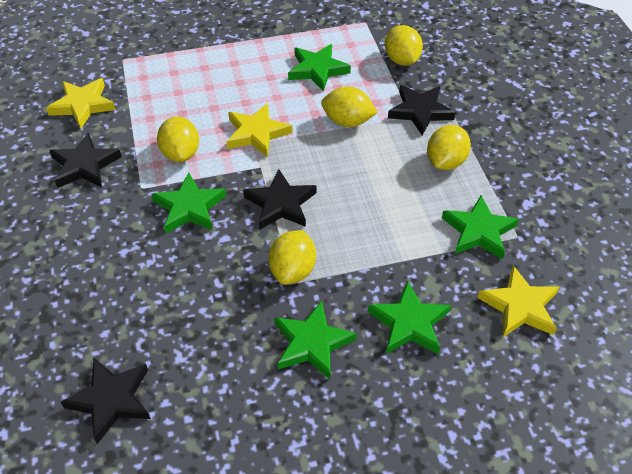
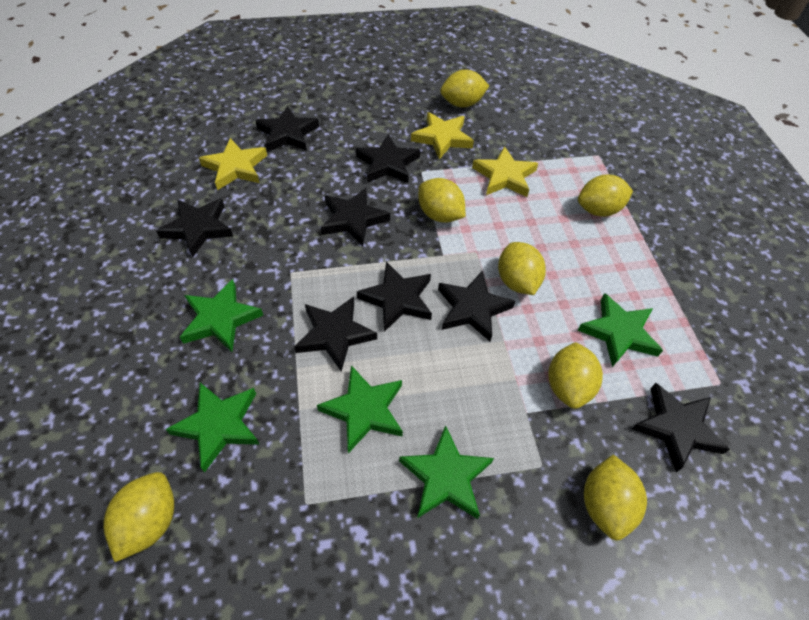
black star: [49,132,122,188] [61,358,151,444] [243,169,317,229] [388,85,456,136] = 4 -> [156,199,233,258] [255,106,319,152] [294,296,377,372] [321,188,390,246] [356,134,420,183] [357,262,432,332] [438,271,516,342] [632,383,730,472] = 8
yellow lemon: [157,116,199,162] [269,230,316,285] [321,87,378,127] [385,25,423,66] [427,125,471,170] = 5 -> [103,472,174,562] [418,178,465,223] [440,69,489,108] [498,242,546,295] [548,342,603,409] [578,175,633,217] [584,455,647,540] = 7

